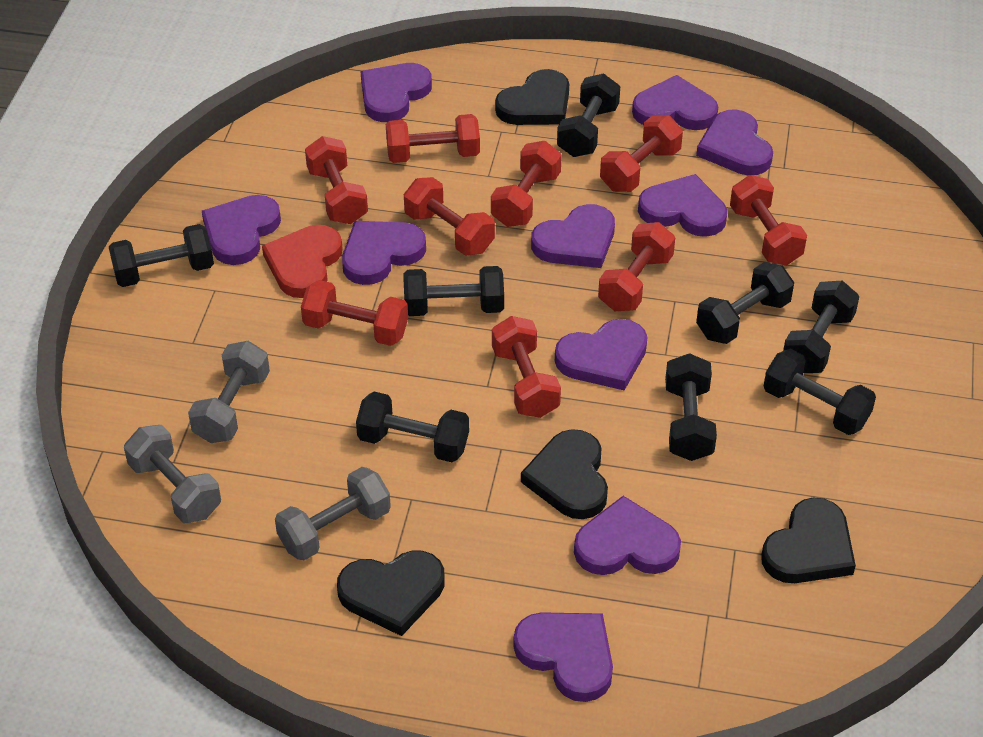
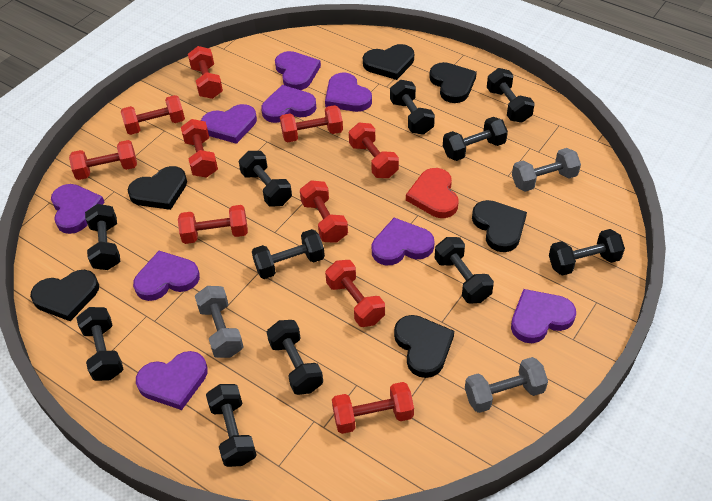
black dumbbell: [109,224,214,287] [356,392,469,462] [403,266,504,316] [557,74,620,157] [665,353,717,461] [696,262,794,344] [764,349,876,435] [783,280,860,373] = 8 -> [76,307,124,381] [85,204,120,270] [206,384,257,467] [239,151,292,207] [252,229,325,279] [267,320,323,395] [390,80,435,135] [435,237,494,304] [443,117,508,161] [487,68,535,123] [549,229,625,276] = 11
black heart: [337,551,445,636] [495,69,569,125] [521,429,608,519] [761,498,856,583] = 4 -> [30,270,99,321] [128,166,187,210] [363,44,414,80] [394,315,454,378] [429,62,477,103] [472,200,527,252] = 6
purple heart: [202,195,281,265] [342,221,426,285] [360,63,432,122] [513,612,613,702] [531,204,615,268] [555,319,648,390] [574,496,681,575] [632,75,718,130] [638,174,727,237] [696,109,773,176] = 10 -> [51,184,105,234] [133,251,200,301] [136,351,208,410] [201,104,257,144] [261,85,316,123] [275,51,321,90] [325,73,372,112] [372,218,435,265] [511,289,576,343] = 9
red dumbbell: [301,280,408,346] [305,136,368,224] [386,114,480,163] [404,177,495,256] [491,141,562,227] [492,316,561,418] [598,222,675,311] [600,115,683,192] [730,175,807,265] = 9 -> [69,140,137,180] [121,95,185,135] [178,205,248,244] [181,119,218,178] [188,46,223,99] [280,105,343,142] [300,180,348,243] [325,260,385,327] [332,382,414,434] [349,123,399,178] = 10

